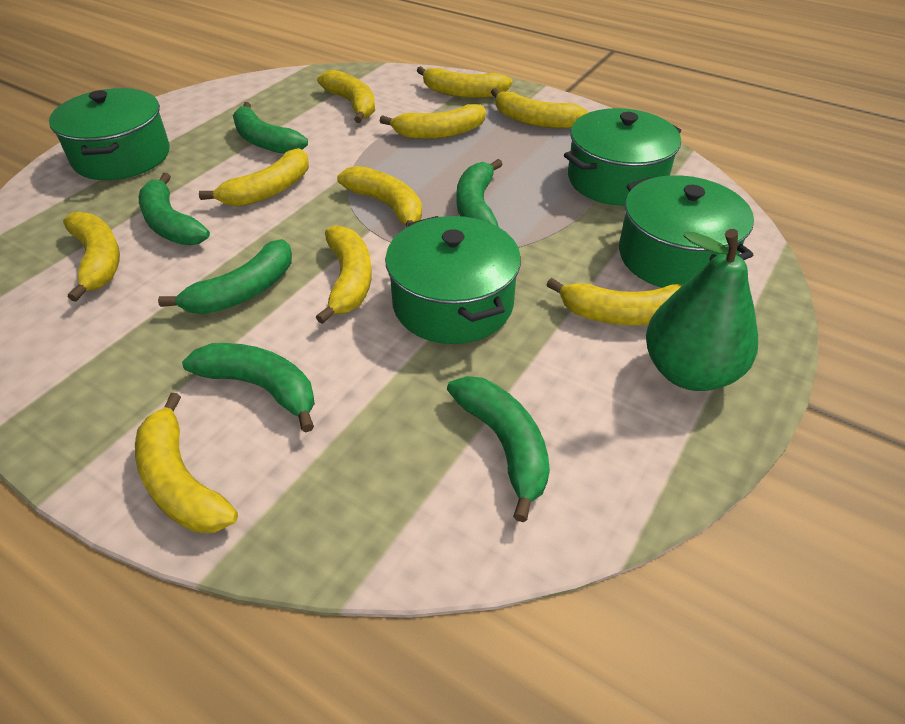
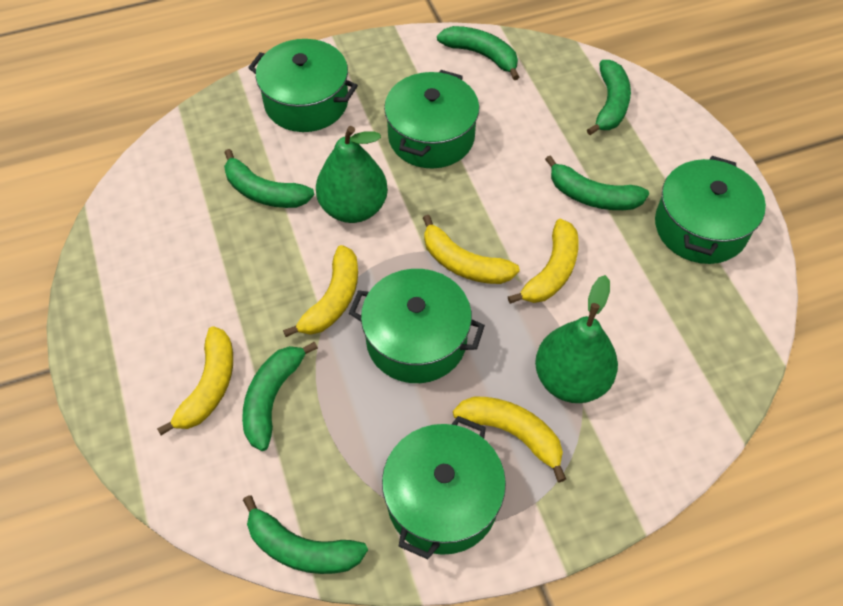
green pear: [646,229,758,391] = 1 -> [316,126,388,223] [535,275,618,403] = 2
green pot: [49,88,169,180] [385,216,521,344] [564,108,681,206] [619,175,754,288] = 4 -> [248,39,358,132] [349,269,485,383] [382,416,506,559] [384,70,479,168] [655,156,766,264] = 5
yellow banana: [63,212,120,302] [135,393,238,533] [199,148,309,207] [316,225,372,324] [317,70,375,123] [337,166,422,228] [380,104,486,139] [417,66,512,98] [491,88,589,128] [546,278,682,325] = 10 -> [157,326,233,435] [283,245,358,337] [423,215,520,284] [453,396,566,483] [508,219,579,304] = 5

